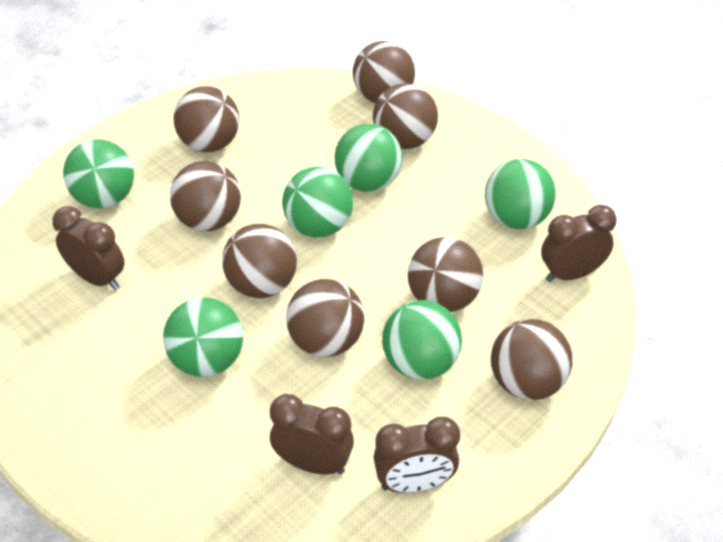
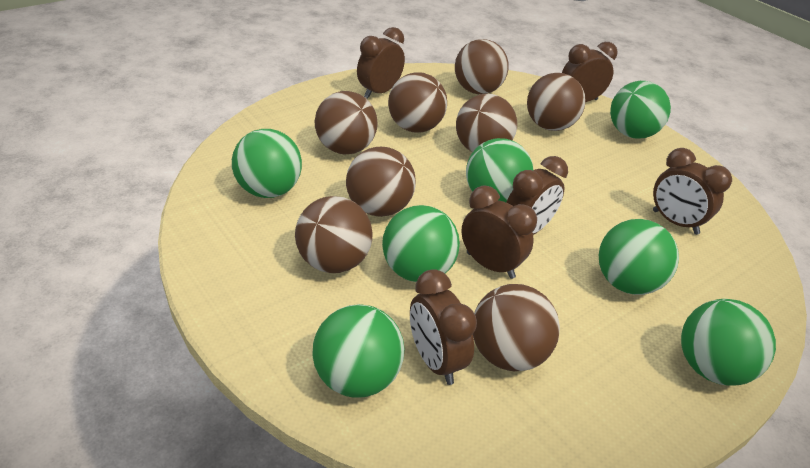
brown clock: [53,206,125,290] [270,394,354,474] [373,417,460,493] [541,205,617,282] = 4 -> [357,27,405,99] [410,269,477,385] [461,186,537,279] [506,156,568,235] [562,42,618,102] [653,148,732,235] = 6
green ball: [63,139,134,208] [163,297,243,377] [282,167,353,237] [335,124,403,192] [382,300,462,380] [485,159,556,229] = 6 -> [232,129,302,198] [313,304,405,398] [382,205,460,282] [466,138,534,202] [599,219,679,295] [610,81,671,139] [681,299,776,386] = 7

